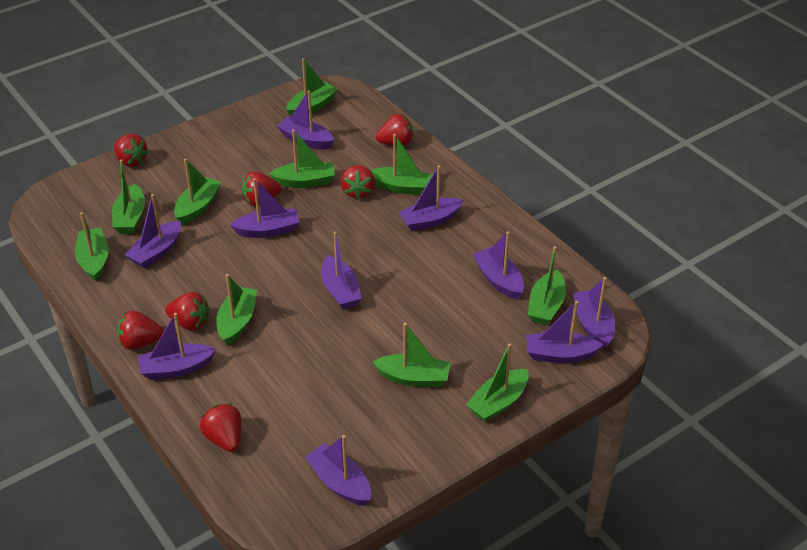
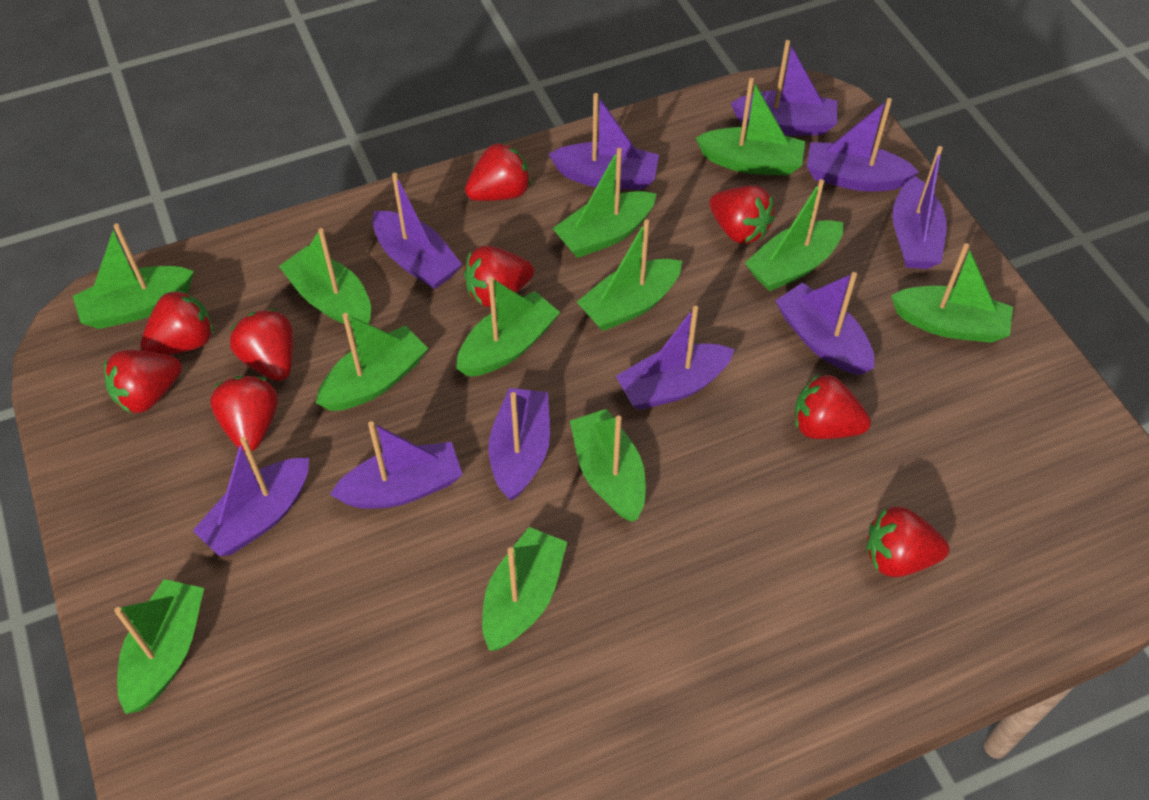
green boat: [75,212,109,281] [112,159,145,234] [174,159,221,225] [216,274,257,346] [269,130,335,188] [286,58,338,116] [370,134,432,195] [373,323,451,387] [466,343,529,422] [528,246,566,325] = 10 -> [73,224,194,329] [114,579,204,714] [279,228,371,327] [316,313,428,411] [456,277,560,377] [482,527,567,651] [552,148,656,258] [570,409,646,522] [577,219,682,331] [696,78,805,176] [745,179,844,291] [891,243,1013,343] = 12
red strawberry: [114,134,149,167] [117,311,164,350] [165,292,210,330] [200,404,241,452] [242,171,282,206] [341,165,375,199] [376,114,413,146] = 7 -> [104,350,182,413] [140,289,214,355] [210,376,278,452] [230,309,293,381] [464,246,534,307] [465,142,531,201] [709,185,775,244] [795,374,871,439] [866,507,949,577] = 9

